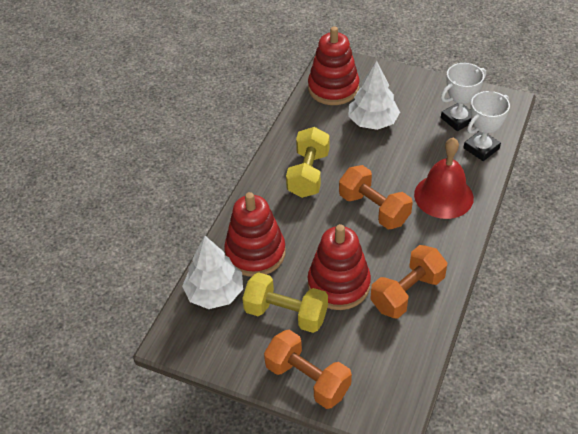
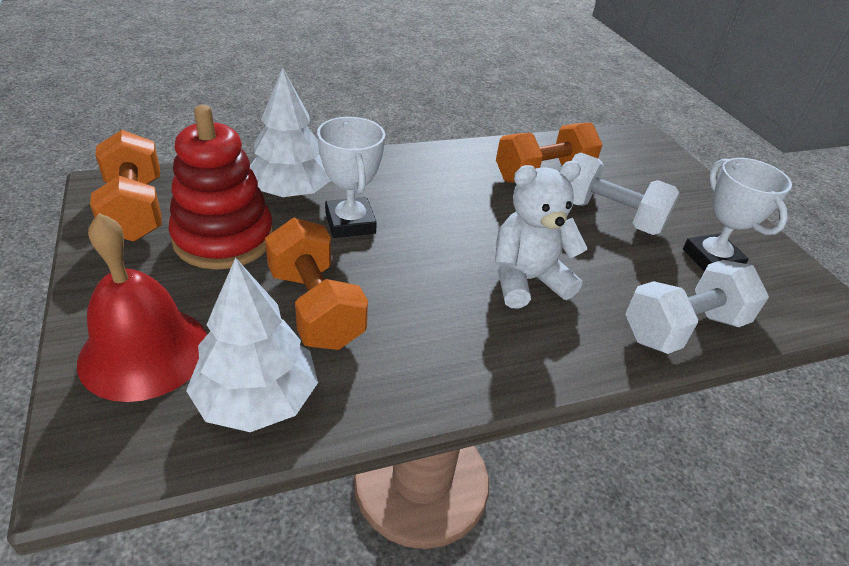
red stacking toy: [224,192,286,277] [308,26,359,105] [308,224,371,310] = 3 -> [168,105,273,270] = 1
white dumbbell: none = 0 -> [570,153,680,235] [625,260,769,354] = 2
white teddy bear: none = 0 -> [495,161,588,308] = 1
yellow dumbbell: [242,272,328,333] [286,127,330,198] = 2 -> none = 0

